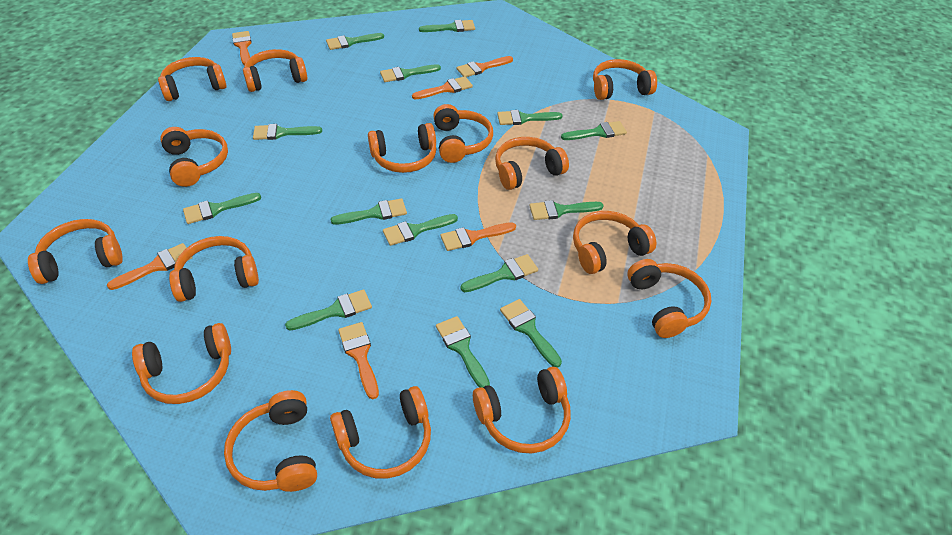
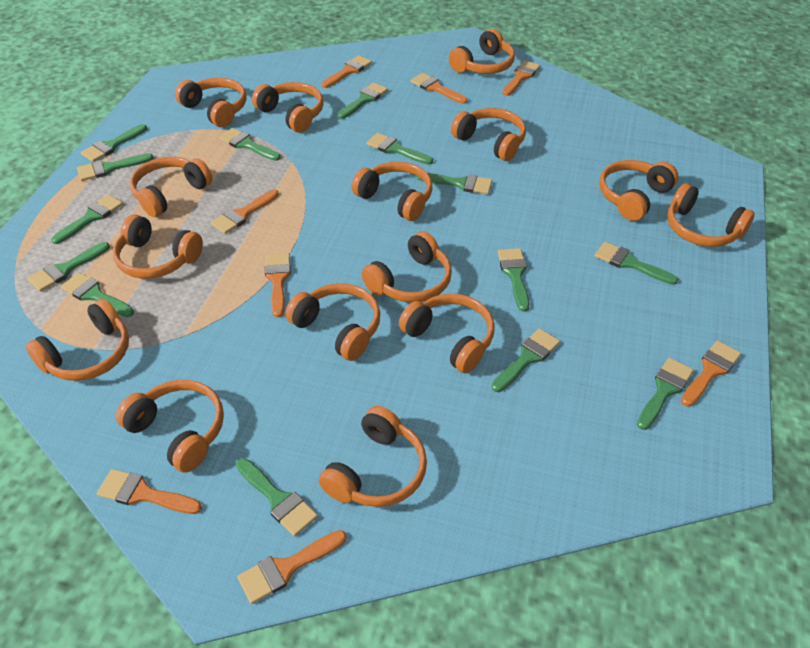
orange brush: [107,243,192,290] [232,31,252,65] [338,322,379,399] [412,76,473,99] [440,222,516,251] [457,56,513,77] = 6 -> [97,469,202,514] [210,190,279,234] [237,530,347,604] [265,253,291,317] [321,55,372,88] [410,73,467,104] [502,60,540,96] [681,340,741,407] = 8

